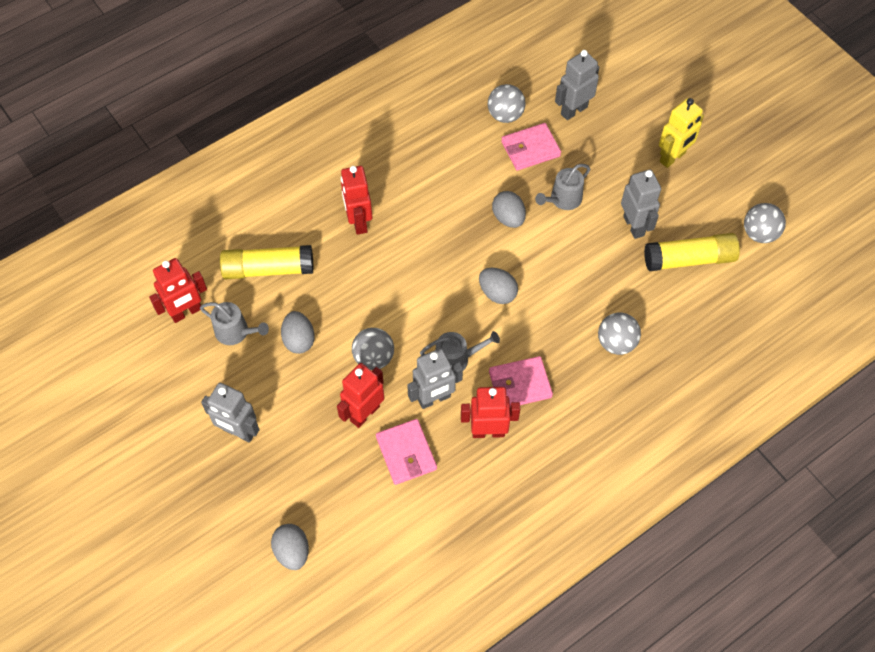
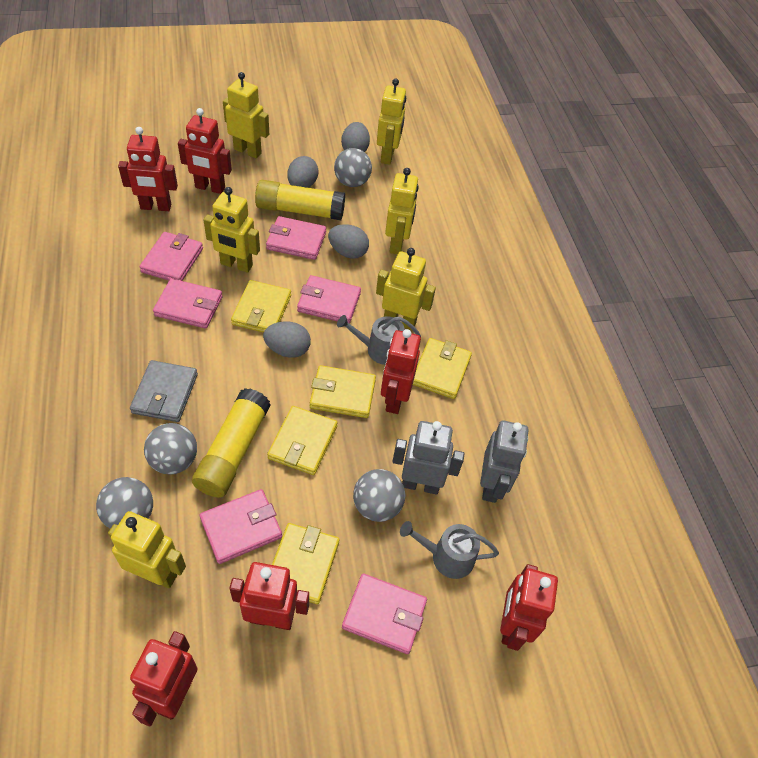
grey robot: [201,383,260,443] [407,348,463,409] [555,50,599,120] [621,170,661,239] = 4 -> [392,421,464,495] [480,421,528,503] = 2
grey wallet: none = 0 -> [130,360,198,422] = 1
grey watering can: [200,302,269,345] [420,331,500,371] [535,164,590,210] = 3 -> [337,315,421,365] [400,521,499,579] = 2
pink wallet: [376,419,437,485] [489,356,553,406] [501,123,561,171] = 3 -> [140,232,203,281] [153,279,223,328] [200,489,282,564] [266,216,326,260] [297,275,361,324] [342,573,427,654] = 6
red robot: [149,258,207,323] [337,363,384,428] [341,166,372,235] [461,387,520,438] = 4 -> [118,127,178,211] [130,631,198,726] [178,108,232,194] [229,562,309,630] [381,329,421,414] [500,564,558,651] = 6
yellow robot: [659,98,704,168] = 1 -> [108,511,186,589] [204,187,260,273] [223,72,269,158] [376,248,436,330] [377,79,406,165] [385,168,419,254] = 6
yellow wallet: none = 0 -> [231,280,291,333] [267,406,337,475] [272,523,339,604] [310,365,376,418] [413,338,472,399] = 5

